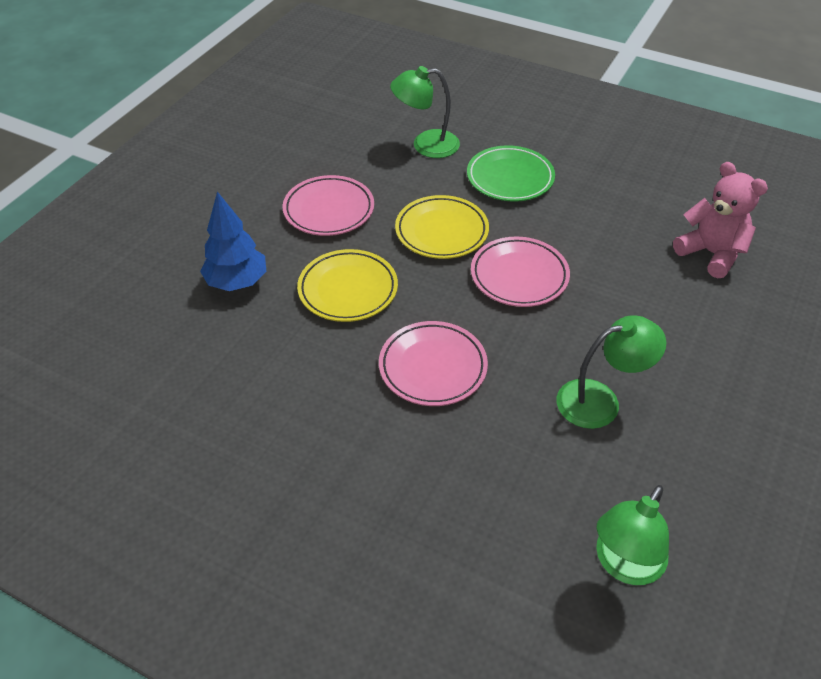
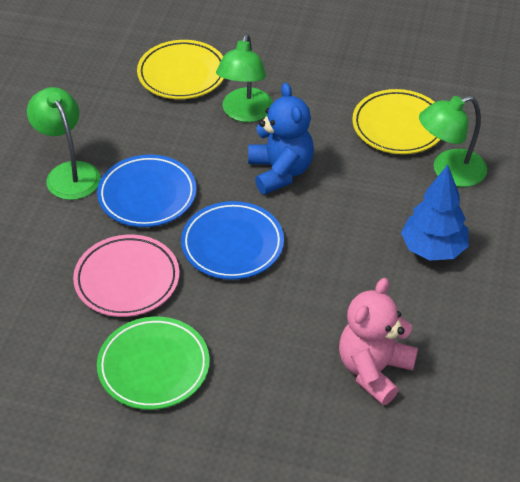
blue plate: none = 0 -> [97,155,197,227] [181,201,284,280] = 2
blue teddy bear: none = 0 -> [248,83,314,195] = 1
pink plate: [283,175,374,236] [379,321,488,406] [471,237,570,307] = 3 -> [73,235,179,317] = 1

